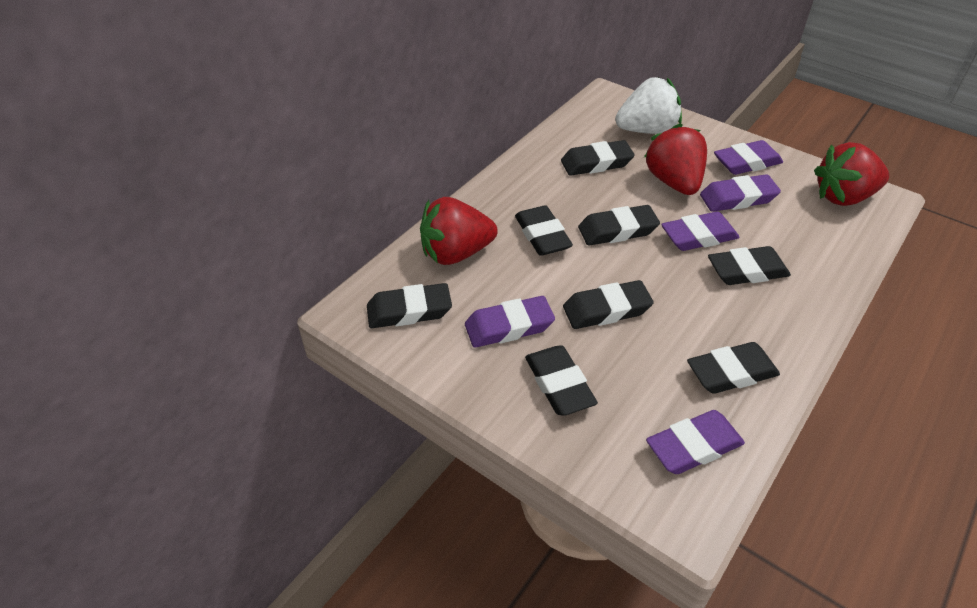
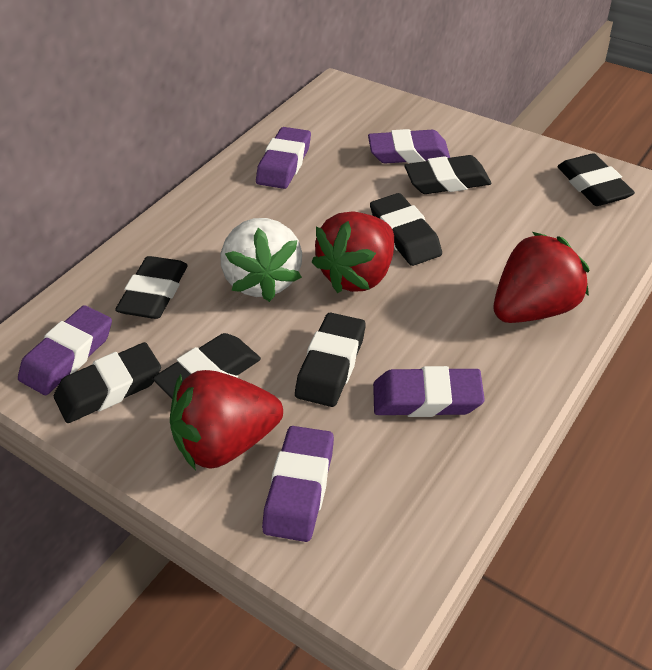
black eraser: [367,283,452,328] [515,205,573,256] [525,345,598,416] [561,140,635,176] [563,280,654,329] [578,205,660,245] [687,342,780,394] [708,246,791,285] = 8 -> [54,342,161,423] [115,256,188,319] [153,333,261,399] [295,313,365,407] [370,193,442,266] [404,155,492,194] [557,153,635,206] = 7

